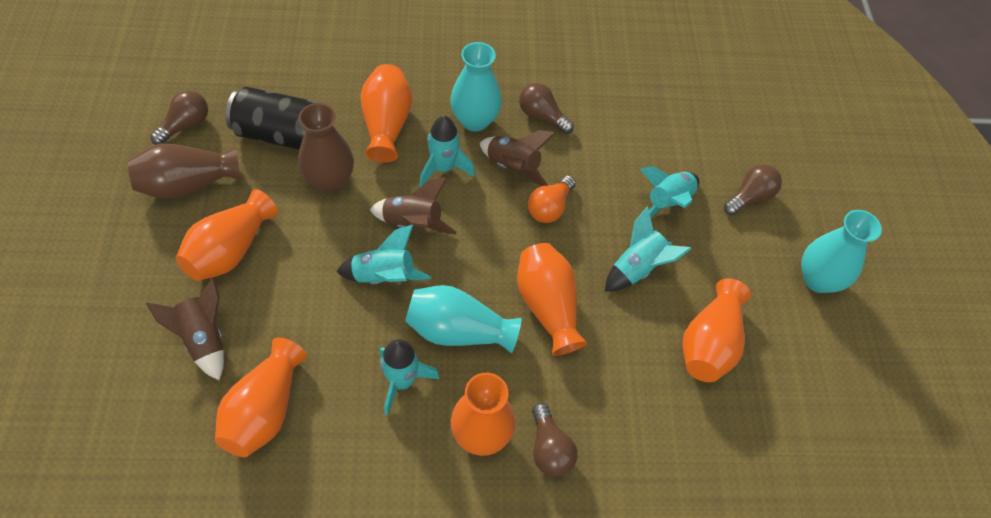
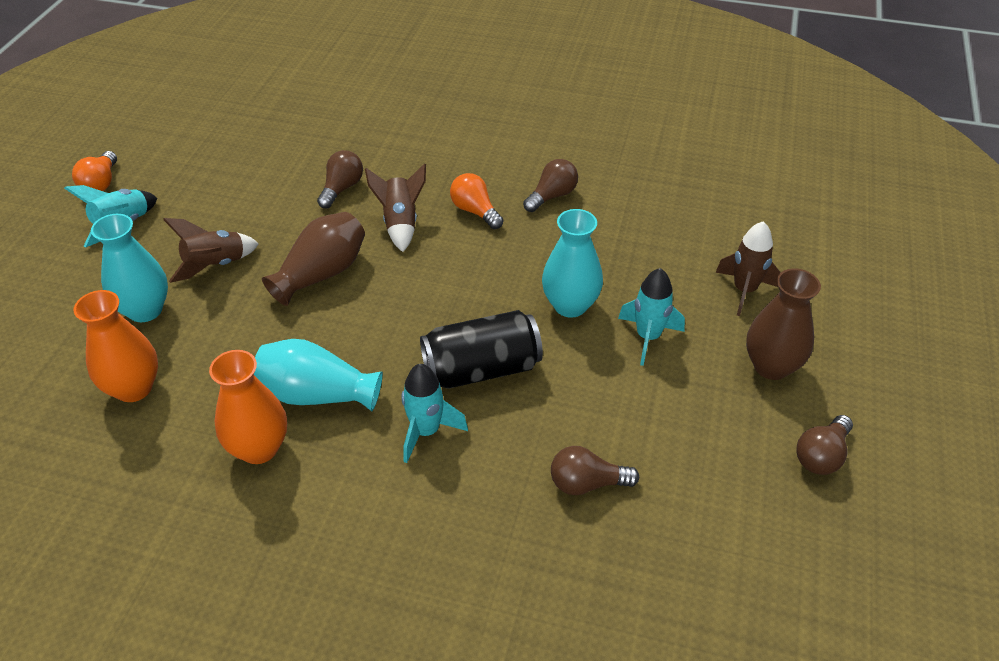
orange light bulb: [528,175,576,223] = 1 -> [72,151,117,191] [450,173,503,229] = 2
orange vase: [176,189,278,281] [215,338,307,457] [360,64,412,163] [451,373,515,456] [517,243,587,356] [682,278,751,382] = 6 -> [74,290,158,402] [209,350,287,464] = 2
turquoise rocket: [336,225,431,284] [379,339,440,416] [419,116,475,187] [605,206,691,292] [640,166,700,218] = 5 -> [64,185,157,248] [401,364,468,463] [618,268,685,366] = 3

